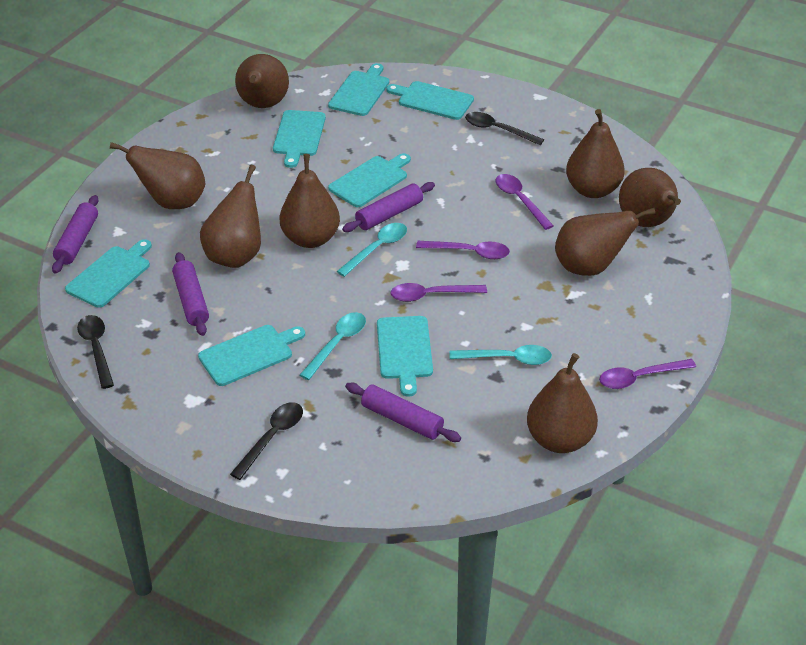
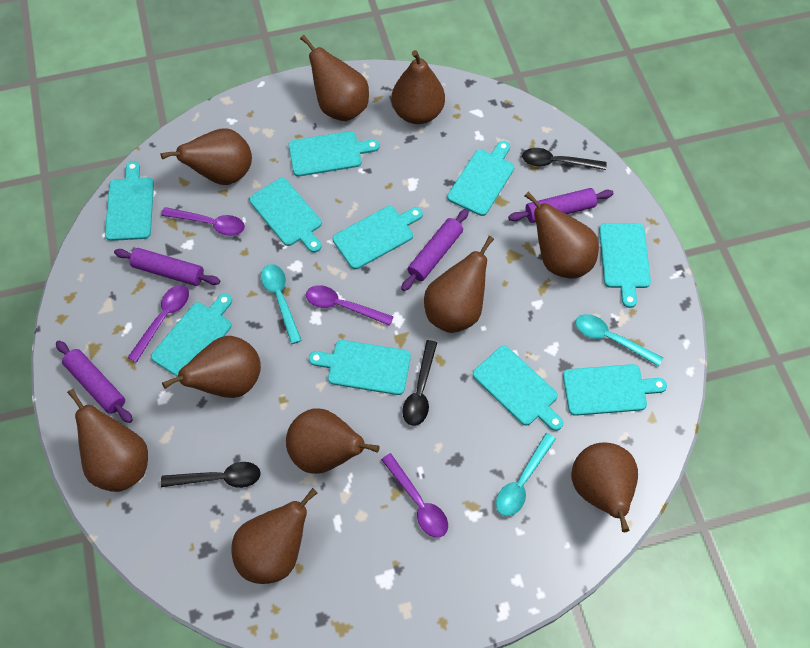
brown pear: [110,142,205,209] [200,165,261,268] [235,54,289,108] [279,154,340,248] [527,353,598,453] [555,208,656,276] [566,109,625,198] [619,168,681,227] = 8 -> [67,389,148,492] [161,128,252,185] [162,336,261,398] [232,488,317,584] [286,408,380,474] [300,35,369,121] [392,50,445,124] [424,236,494,333] [525,192,599,278] [571,442,638,532] = 10
turquoise cutting board: [65,239,152,308] [198,325,305,386] [273,110,326,168] [328,63,389,116] [328,153,411,207] [377,316,433,397] [386,81,474,120] = 7 -> [105,161,154,241] [151,293,232,377] [249,178,322,253] [288,131,379,177] [309,340,411,395] [333,206,423,269] [447,141,515,216] [473,346,564,431] [563,364,667,416] [599,223,651,308] = 10

